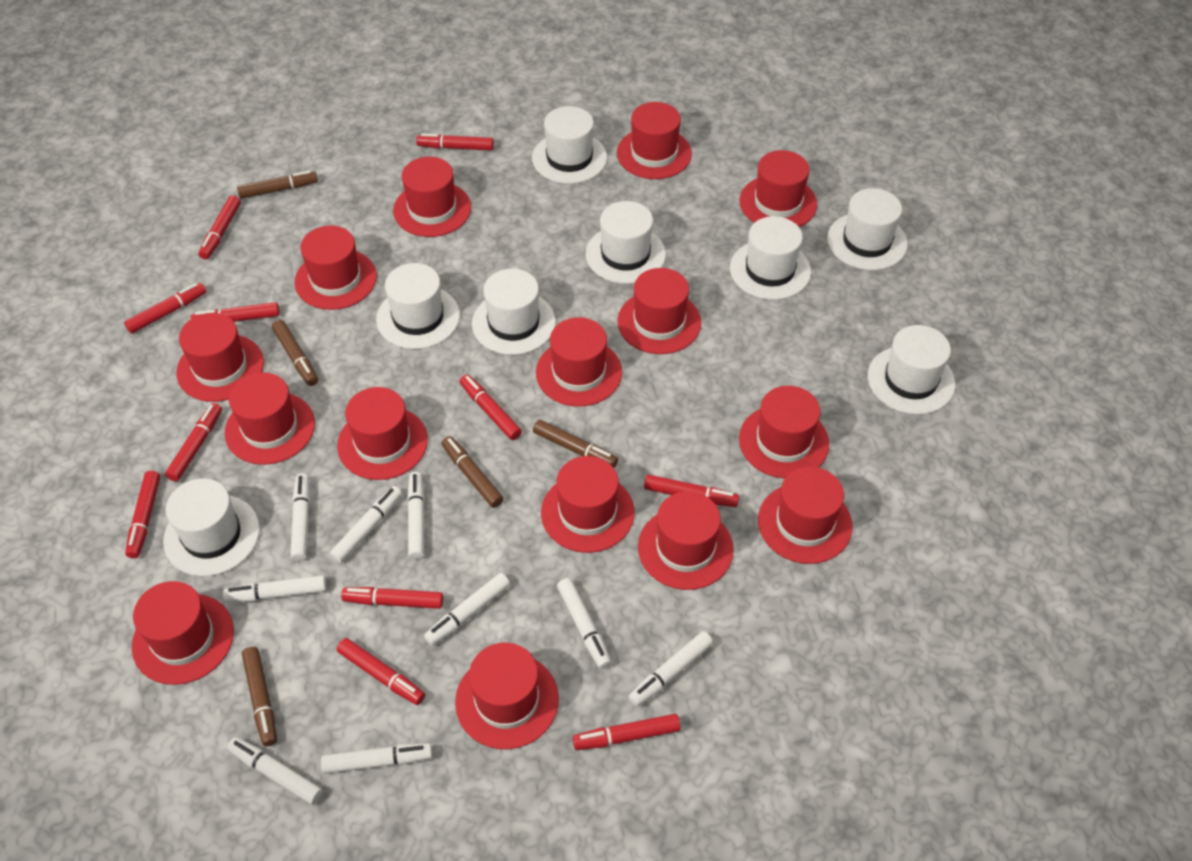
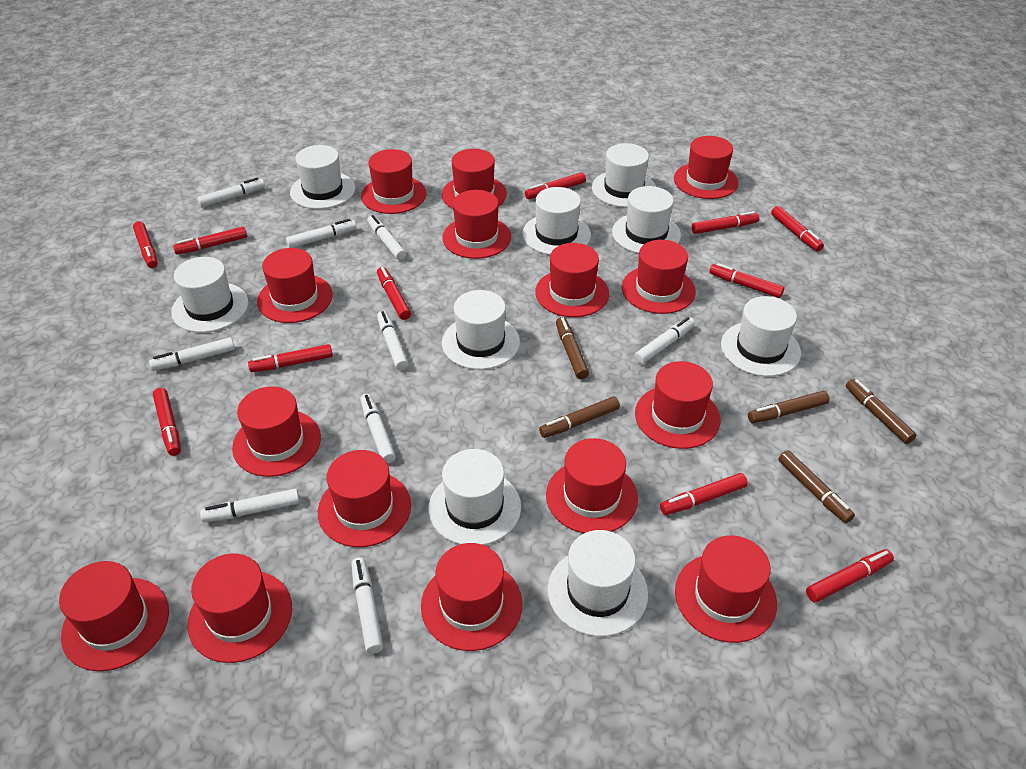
white hat: [163,478,260,576] [376,263,460,349] [472,269,556,355] [532,106,607,184] [586,201,666,284] [730,216,811,300] [827,188,908,270] [868,325,955,415] = 8 -> [171,257,249,333] [290,145,356,209] [428,449,521,545] [442,290,520,370] [522,187,591,255] [548,530,648,637] [592,143,656,207] [612,186,681,254] [721,296,801,377] = 9

